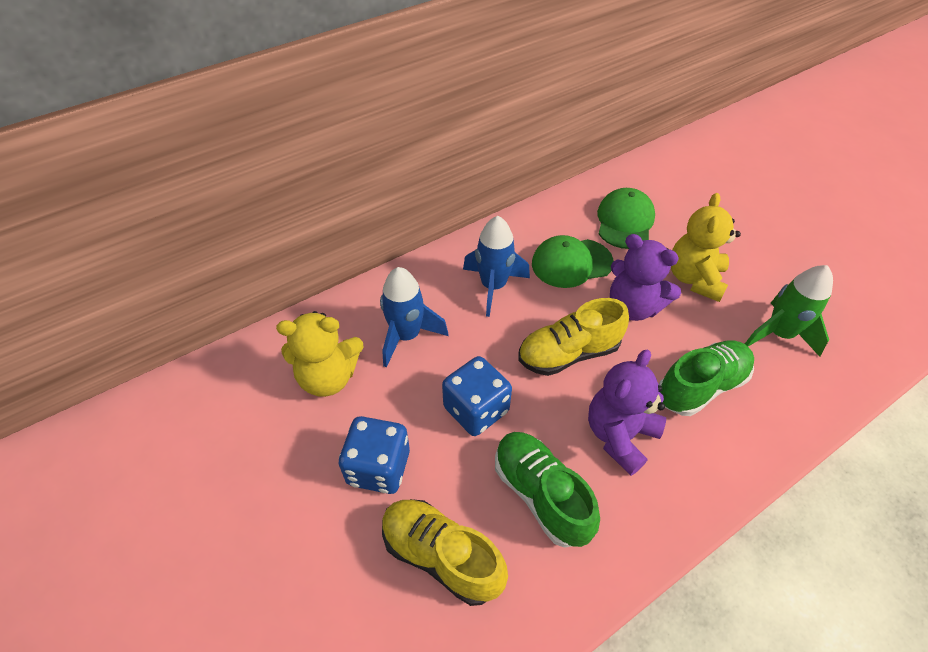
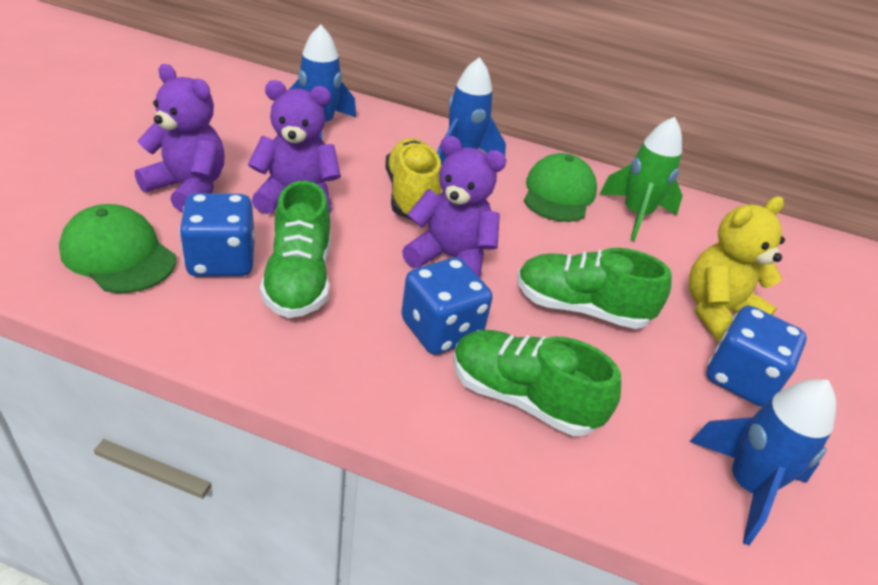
blue dice: [339,416,410,494] [442,356,512,436] = 2 -> [179,193,255,277] [401,257,493,355] [706,306,807,407] = 3
blue rocket: [380,267,448,368] [463,216,530,317] = 2 -> [290,25,356,139] [437,57,506,165] [690,379,836,545] = 3
green shoe: [495,432,600,548] [659,341,754,416] = 2 -> [260,180,331,318] [453,330,621,436] [517,248,672,329] = 3
purple teddy bear: [588,350,666,476] [610,234,681,321] = 2 -> [135,64,225,213] [248,80,341,214] [402,136,506,278] = 3
yellow shoe: [382,499,508,606] [519,298,629,376] = 2 -> [385,138,441,220] = 1
yellow teddy bear: [276,311,363,397] [671,193,741,302] = 2 -> [689,196,785,342] = 1

